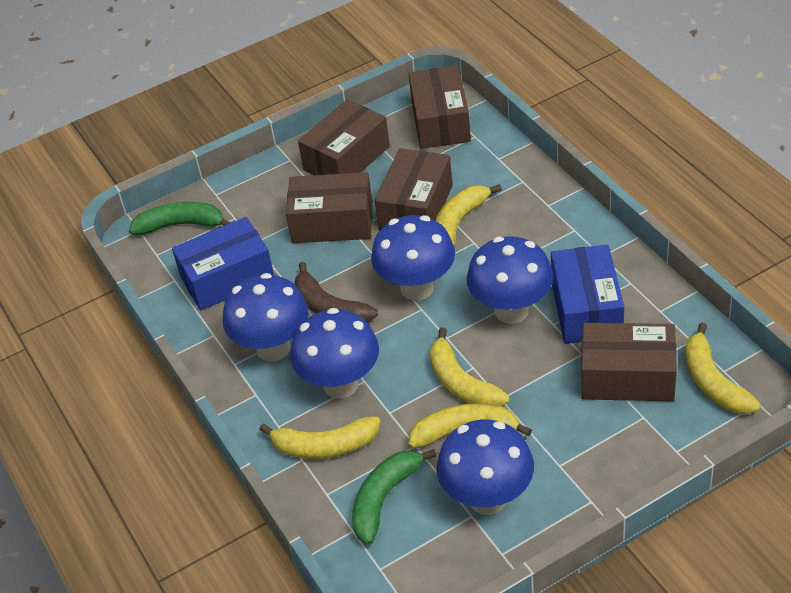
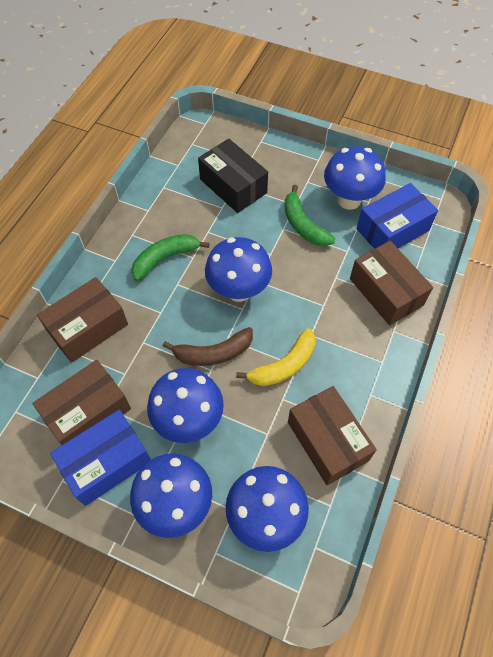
black box: none = 0 -> [198,139,268,213] = 1
brown box: [286,172,373,243] [298,99,390,175] [375,148,453,230] [409,65,471,149] [582,323,677,401] = 5 -> [32,360,131,445] [37,277,128,363] [288,386,377,485] [350,241,433,326] = 4
yellow banana: [259,416,380,459] [408,403,532,449] [430,328,509,406] [435,184,502,245] [685,322,761,414] = 5 -> [236,328,316,386] = 1

